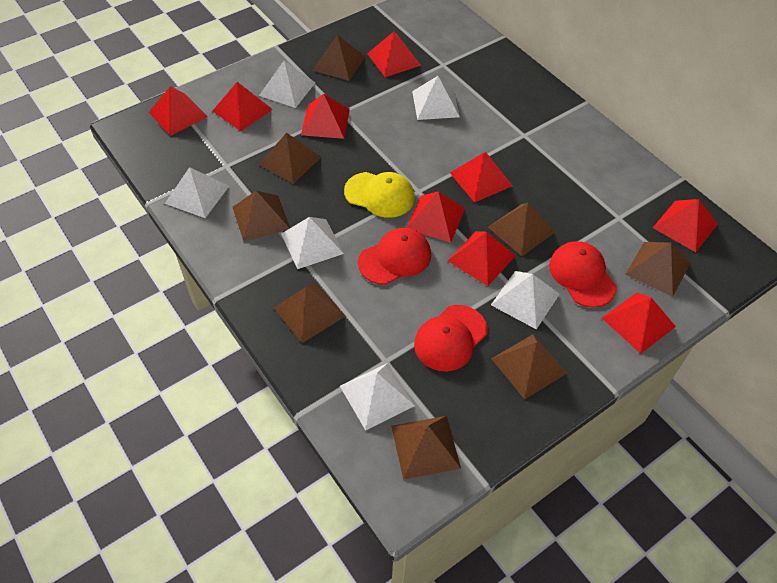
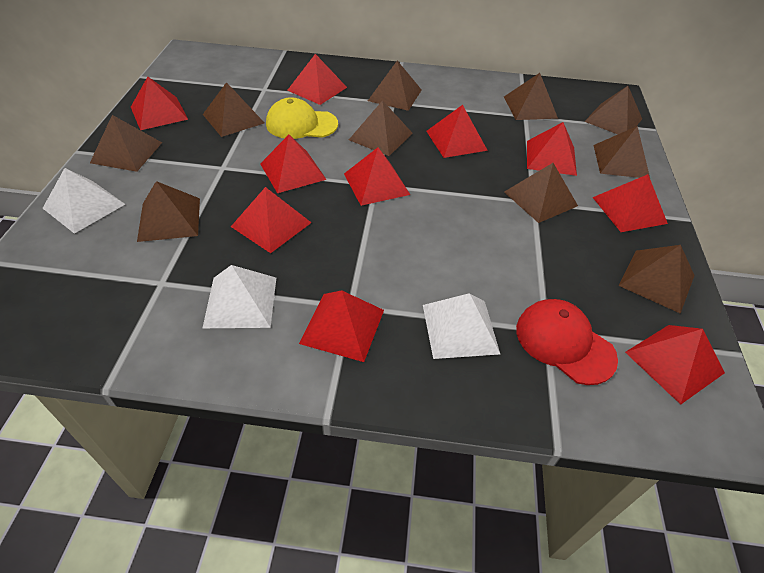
brown pyramid: [233,191,290,242] [258,133,321,184] [274,283,345,343] [312,35,365,81] [391,416,461,480] [488,203,555,256] [491,334,567,399] [625,242,690,297] = 8 -> [90,115,162,172] [137,181,200,242] [203,82,264,137] [349,100,413,156] [368,61,421,111] [504,73,558,120] [504,163,578,223] [584,86,642,134] [593,126,650,178] [619,245,695,314] = 10
red cap: [358,228,431,285] [414,305,488,372] [549,241,617,307] = 3 -> [516,299,618,385] = 1
red pyramid: [149,86,208,136] [213,82,273,131] [301,94,350,139] [367,31,421,77] [406,192,465,243] [448,231,516,286] [450,152,513,203] [602,293,676,354] [653,199,718,252] = 9 -> [131,77,188,130] [231,187,312,253] [260,135,327,193] [287,54,347,105] [299,290,384,362] [344,147,410,206] [426,105,488,158] [527,122,577,176] [592,174,668,232] [625,325,725,405] = 10
white pyramid: [165,167,229,218] [259,61,315,108] [281,217,344,269] [340,363,415,430] [412,76,460,120] [491,271,560,330] = 6 -> [43,168,125,234] [203,265,276,328] [423,293,500,359] = 3

